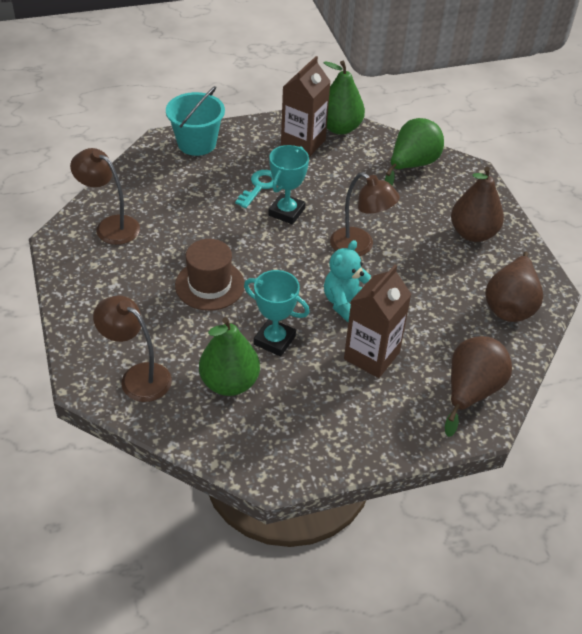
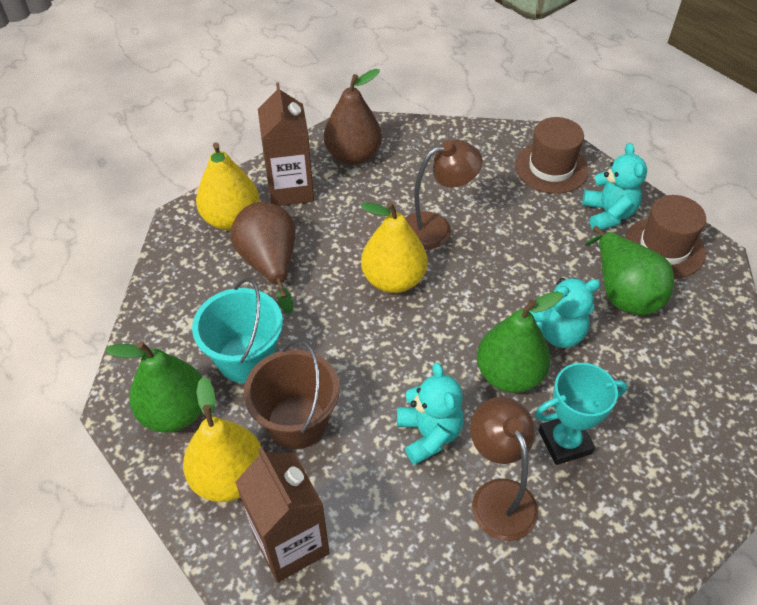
brown bucket: none = 0 -> [244,340,340,449] = 1
brown hat: [175,239,245,311] = 1 -> [515,117,589,194] [625,195,706,278] = 2
brown lamp: [70,148,140,245] [93,295,172,402] [330,172,400,256] = 3 -> [405,140,483,250] [470,397,538,541] = 2
brown pear: [445,336,512,437] [451,167,504,242] [485,252,543,322] = 3 -> [230,202,296,314] [324,69,382,165] = 2
turquoise key: [235,170,274,208] = 1 -> none = 0
turquoise teddy bear: [324,240,371,322] = 1 -> [397,363,464,465] [529,278,600,348] [582,143,647,230] = 3
turquoise trophy: [244,270,310,357] [269,145,309,225] = 2 -> [535,363,627,465] = 1
yellow pear: none = 0 -> [183,377,261,502] [196,142,260,230] [361,202,427,293] = 3

